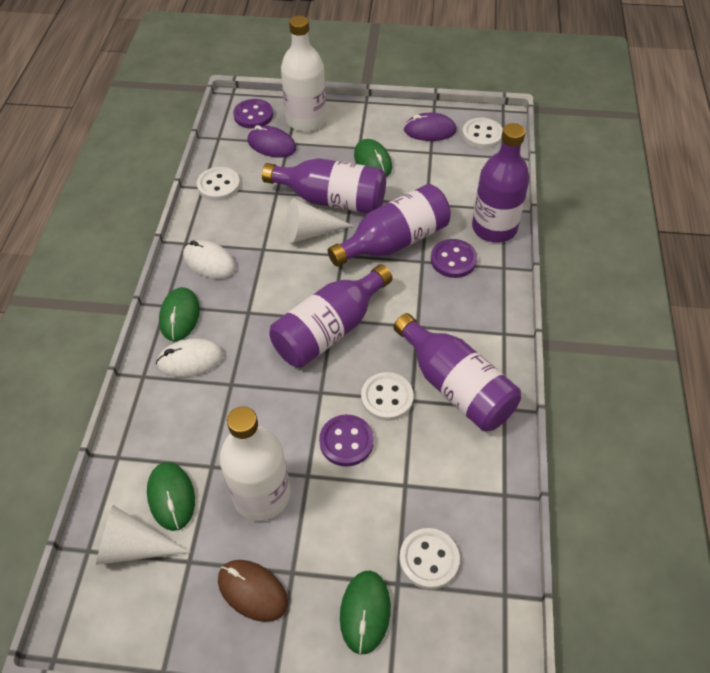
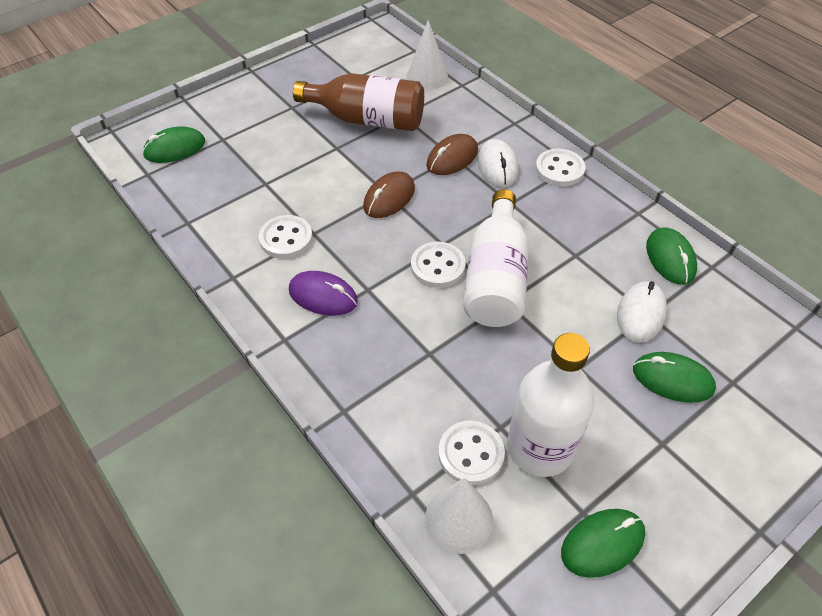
brown bottle: none = 0 -> [293,73,424,131] = 1
brown mouse: [218,560,288,622] = 1 -> [363,172,415,218] [426,134,478,175] = 2
purple bottle: [262,158,386,213] [269,264,393,368] [328,184,451,267] [393,313,521,431] [472,123,530,243] = 5 -> none = 0
purple button: [233,99,273,129] [319,415,374,467] [431,239,477,278] = 3 -> none = 0
purple mouse: [247,125,296,158] [404,113,457,141] = 2 -> [289,271,358,316] = 1

